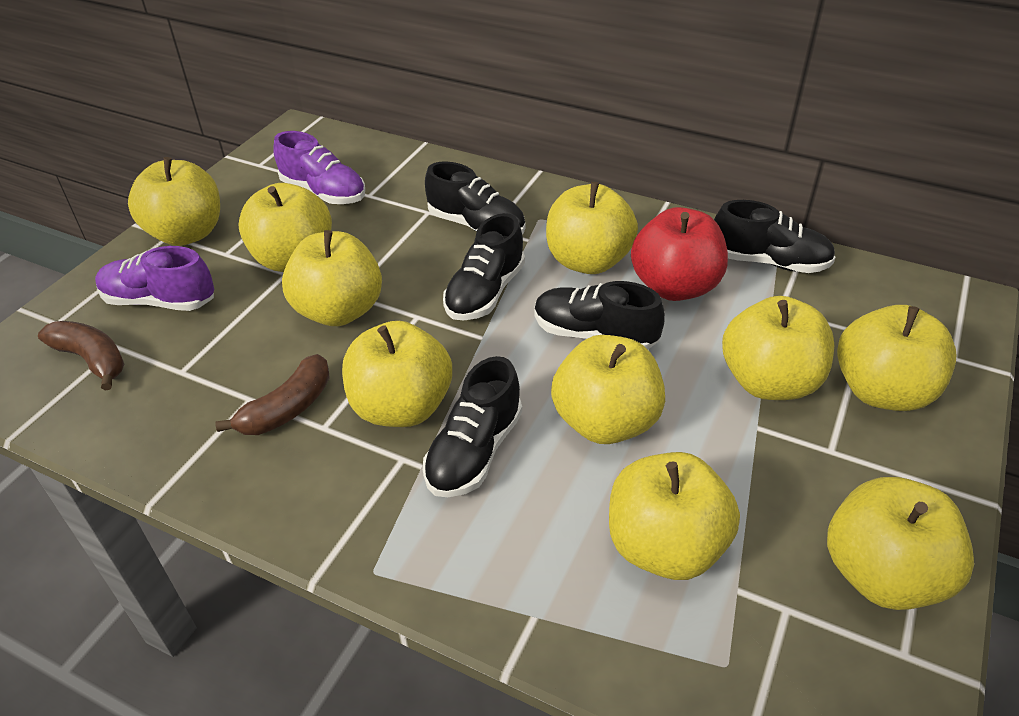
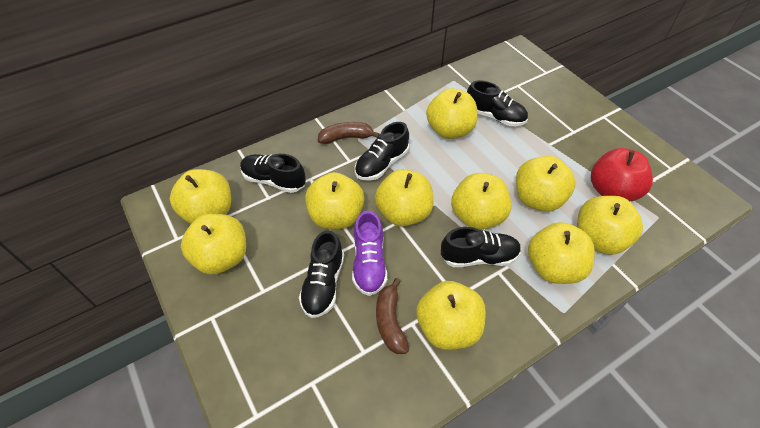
purple shoe: [95,246,214,311] [273,131,365,204] = 2 -> [352,211,387,296] = 1

